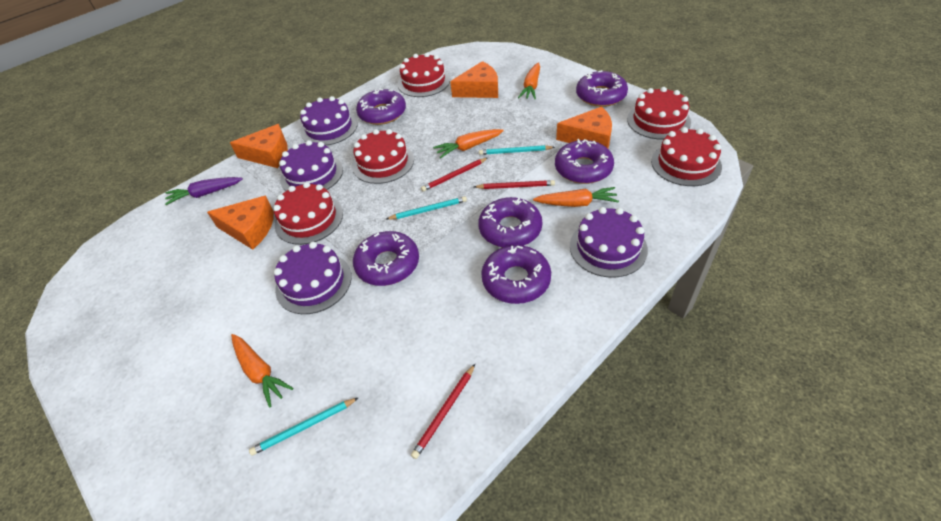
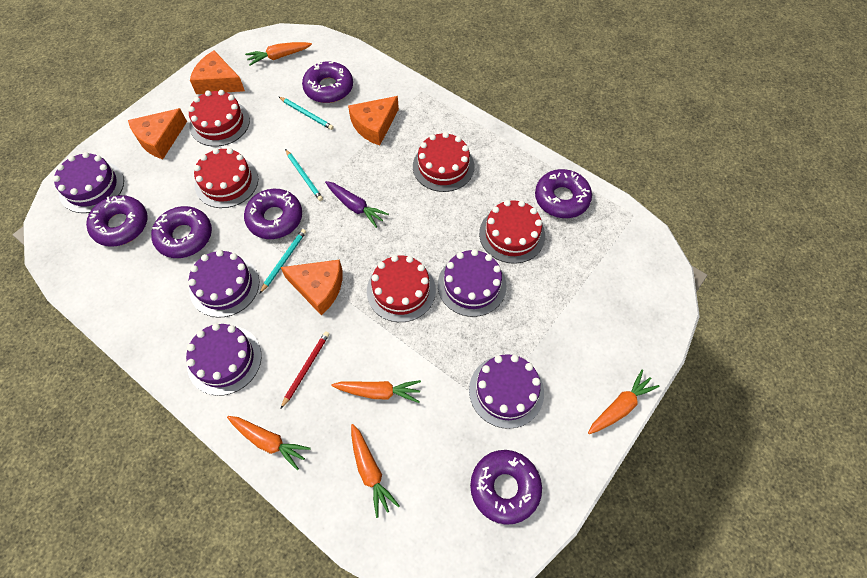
orange carrot: [231,334,294,408] [433,129,504,158] [518,63,540,99] [533,187,619,207] = 4 -> [227,416,311,471] [245,42,312,66] [331,380,421,403] [351,424,400,518] [588,370,660,434] = 5
purple cake: [274,242,352,314] [279,140,343,191] [300,96,358,146] [570,207,648,278] = 4 -> [53,152,124,213] [186,323,262,396] [188,250,259,318] [438,249,506,317] [469,354,544,429] = 5
red pencil: [411,364,475,459] [421,158,488,192] [474,180,555,189] = 3 -> [281,331,329,408] = 1

